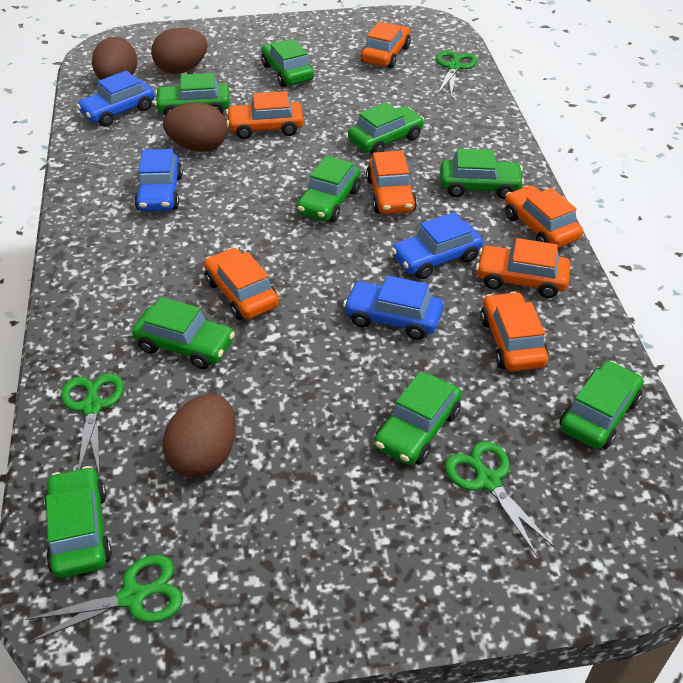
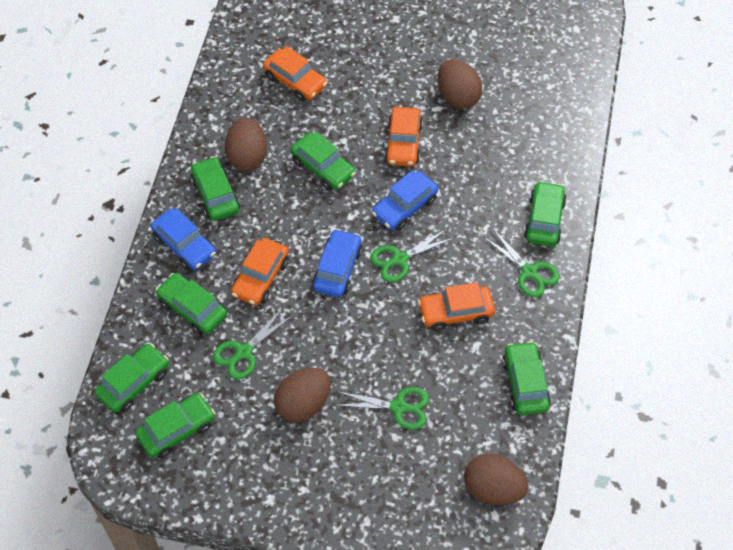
blue car: [77,70,155,126] [134,149,183,211] [343,276,443,340] [391,212,483,279] = 4 -> [151,208,216,270] [312,229,363,297] [372,170,438,231] = 3
green car: [44,466,112,578] [132,297,235,369] [154,73,230,116] [261,39,314,87] [297,156,360,222] [348,102,424,155] [374,371,462,465] [440,149,524,199] [560,361,643,449] = 9 -> [94,343,169,413] [135,393,215,459] [156,273,227,335] [190,156,240,221] [290,132,356,191] [502,341,551,415] [524,181,567,246] = 7
orange car: [204,248,279,320] [226,91,303,139] [361,22,411,68] [366,151,417,214] [476,238,571,298] [480,291,549,371] [505,185,583,248] = 7 -> [231,238,289,306] [263,46,327,102] [384,107,423,166] [418,282,495,331] = 4

